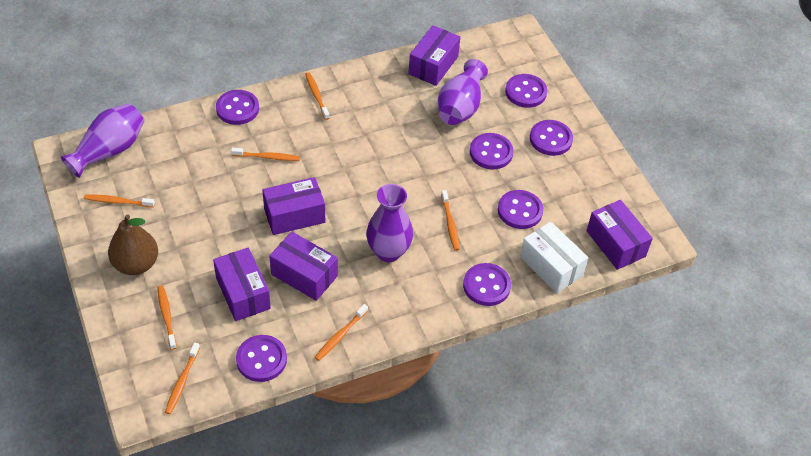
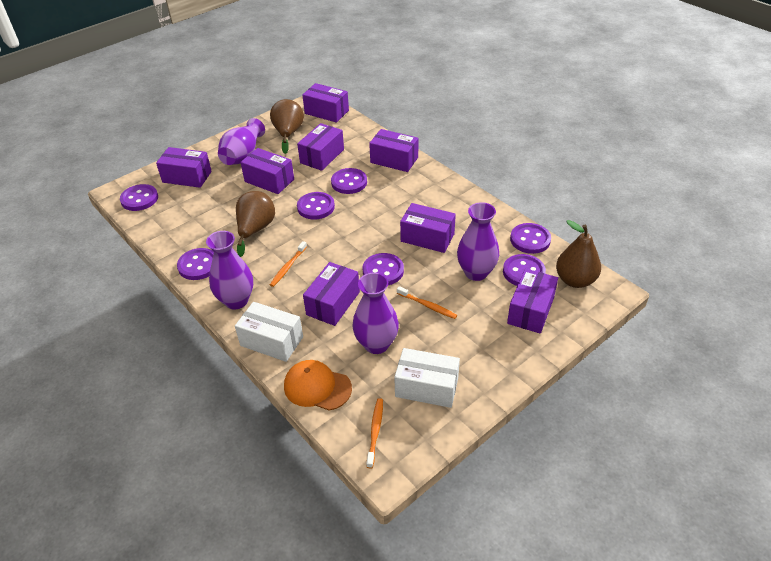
brown pear: [108,215,158,275] = 1 -> [236,191,275,257] [270,99,304,154] [556,220,601,288] = 3
orange cap: none = 0 -> [284,360,352,411] = 1
orange toothbrush: [84,194,155,208] [157,285,177,350] [165,342,200,414] [231,148,300,161] [305,72,330,120] [315,304,368,361] [441,190,460,251] = 7 -> [270,241,307,287] [366,398,383,469] [397,286,457,319] = 3
purple box: [213,247,271,321] [262,177,325,235] [270,232,338,301] [409,26,460,86] [586,200,653,270] = 5 -> [156,147,212,188] [240,148,294,194] [297,123,344,171] [302,83,349,123] [303,262,360,326] [369,129,418,172] [400,203,456,253] [507,268,558,334] = 8
purple vase: [61,103,144,178] [366,184,413,262] [438,59,488,125] = 3 -> [206,231,253,309] [218,118,265,165] [352,273,399,354] [457,202,499,281] = 4
white box: [520,221,588,293] = 1 -> [235,302,303,362] [394,348,460,408] = 2

